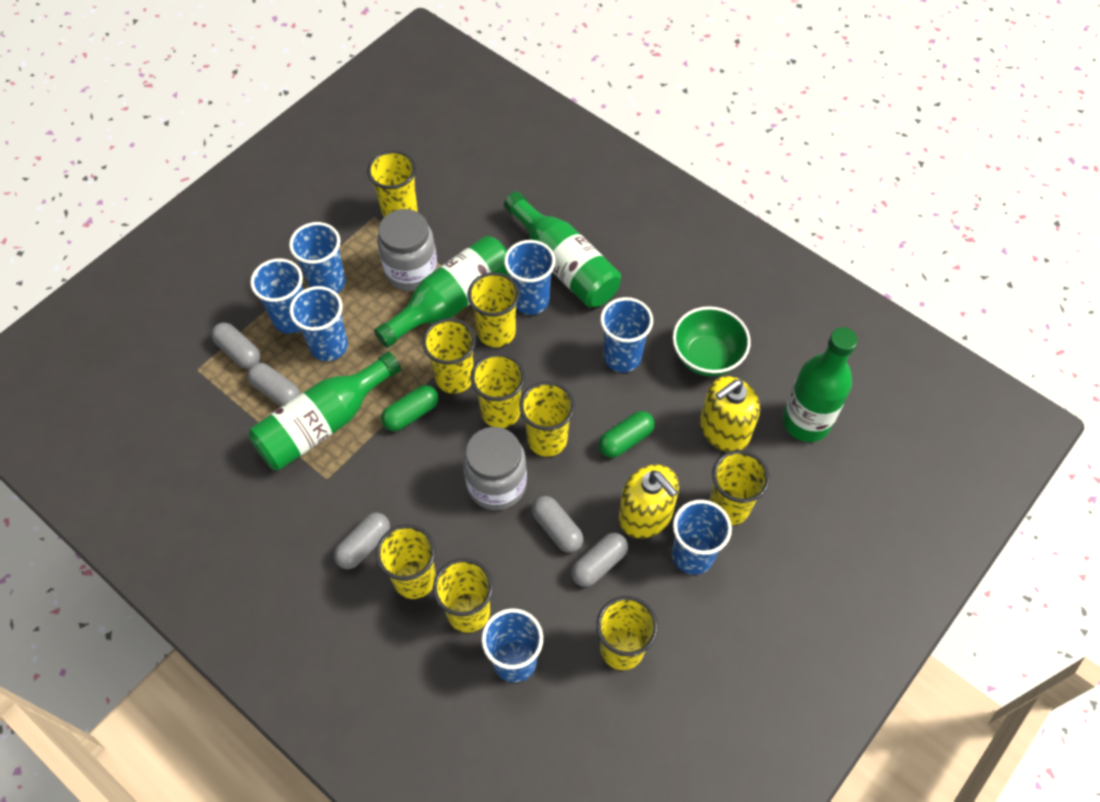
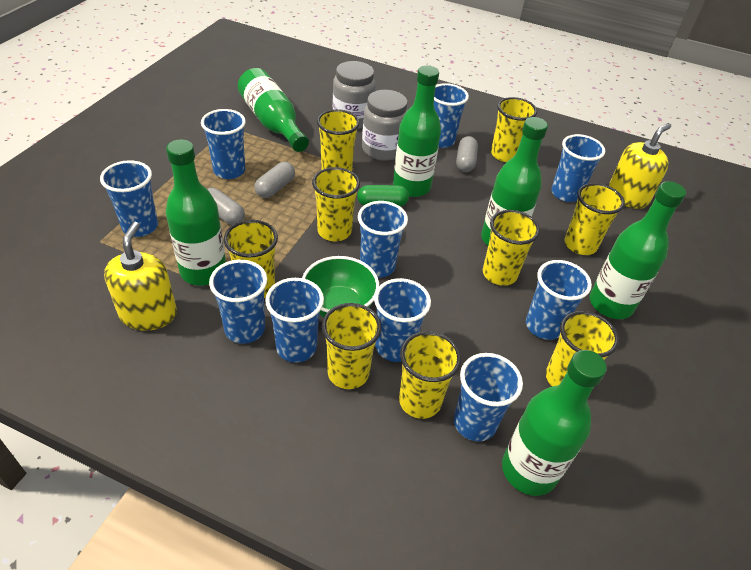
blue cup: [250,259,303,333] [289,222,346,293] [290,286,348,361] [481,608,543,683] [504,240,556,315] [600,297,653,372] [672,500,732,575] = 7 -> [100,160,158,237] [201,109,246,179] [209,260,267,344] [265,278,324,362] [358,201,408,278] [374,278,431,362] [434,83,469,148] [454,353,523,442] [526,260,592,340] [551,134,605,202] = 10
green bottle: [248,352,401,471] [374,236,509,348] [504,191,621,307] [782,327,858,442] = 4 -> [165,139,226,286] [238,68,309,152] [393,65,441,197] [481,117,548,245] [502,350,607,496] [590,181,686,319] = 6
green capsule: [381,385,438,431] [599,411,655,458] = 2 -> [357,185,409,206] = 1
grey capsule: [211,322,261,369] [247,363,300,407] [334,513,390,569] [531,496,584,553] [571,533,628,587] = 5 -> [207,188,245,225] [254,162,295,198] [456,136,478,172] = 3

